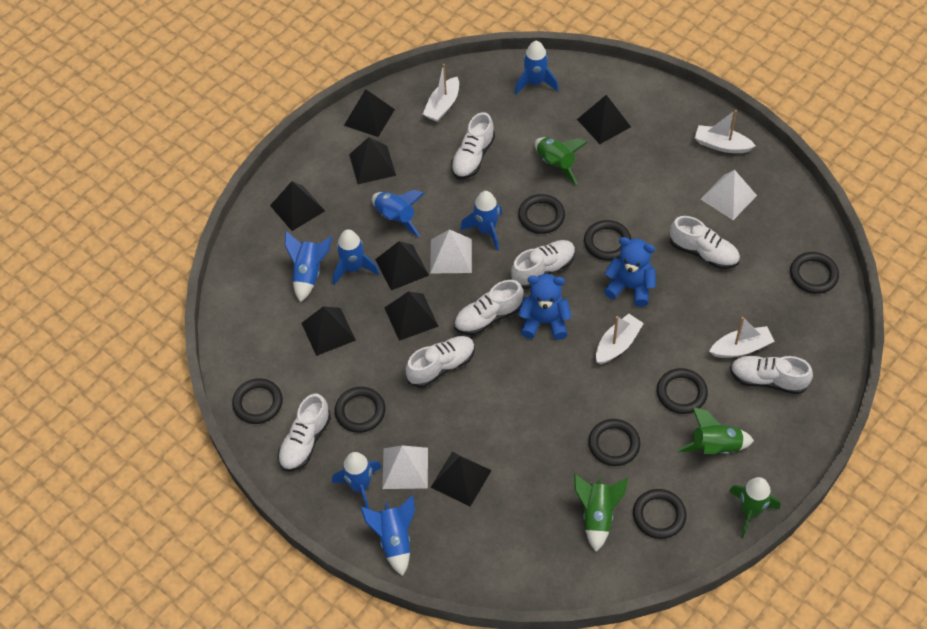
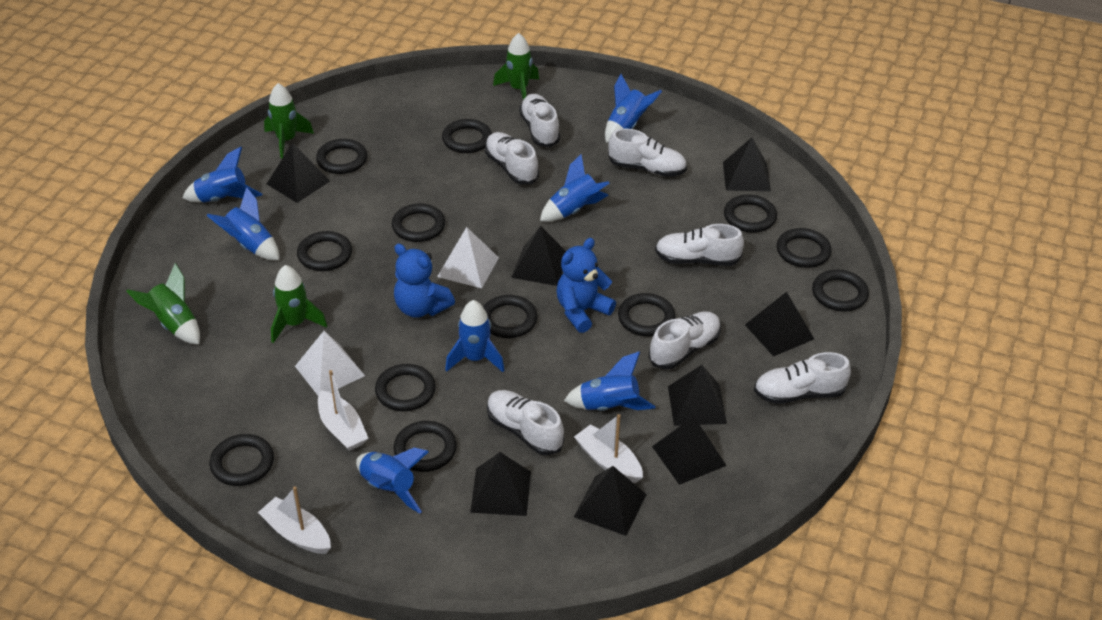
black ring: [232,378,283,424] [335,387,385,433] [518,194,565,234] [584,220,631,261] [588,419,640,466] [633,489,686,539] [657,368,708,414] [790,252,839,294] = 8 -> [210,434,274,486] [297,231,352,271] [316,139,367,174] [375,364,436,411] [392,203,446,242] [394,421,457,472] [442,119,492,153] [483,295,538,338] [618,293,675,337] [724,195,777,233] [777,228,831,268] [812,269,869,311] = 12
white boat: [423,64,459,122] [596,314,644,364] [695,110,756,153] [709,317,775,358] = 4 -> [258,486,331,554] [318,370,368,451] [574,414,643,483] = 3
white pyramid: [382,446,428,489] [430,229,472,274] [701,170,757,220] = 3 -> [295,331,365,396] [437,227,499,288] = 2

